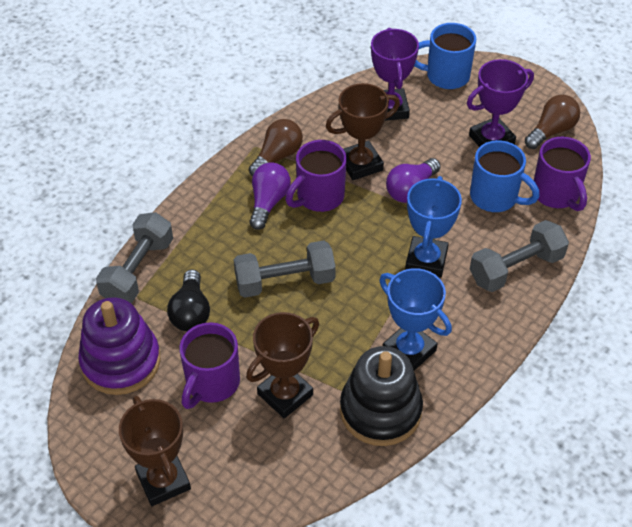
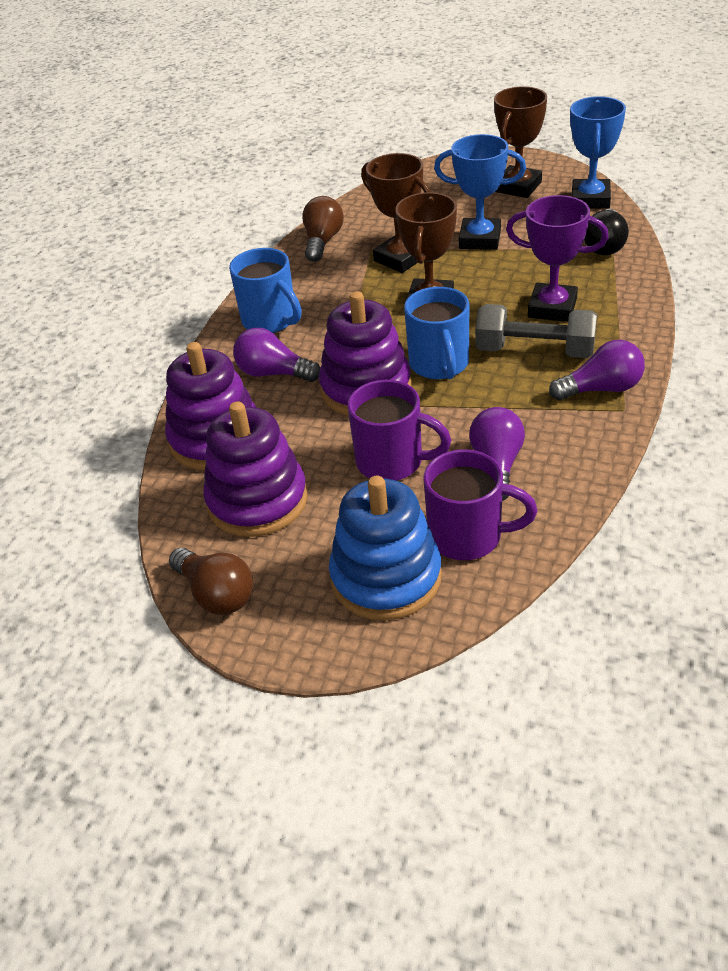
black stacking toy: [340,346,423,446] = 1 -> none = 0
blue stacking toy: none = 0 -> [329,476,442,620] = 1
grey dumbbell: [96,212,173,303] [233,240,336,298] [470,220,569,292] = 3 -> [475,304,597,358] = 1
purple light bulb: [249,162,291,230] [386,158,441,203] = 2 -> [233,328,320,382] [469,407,525,501] [549,340,645,400] = 3
purple mug: [179,322,240,409] [285,140,347,212] [534,137,591,211] = 3 -> [348,380,451,481] [424,449,537,560] = 2
purple stacking toy: [78,297,160,395] = 1 -> [165,342,257,470] [203,401,308,537] [319,291,411,416] = 3
purple trophy: [371,28,419,121] [467,59,534,147] = 2 -> [506,195,609,322] = 1

